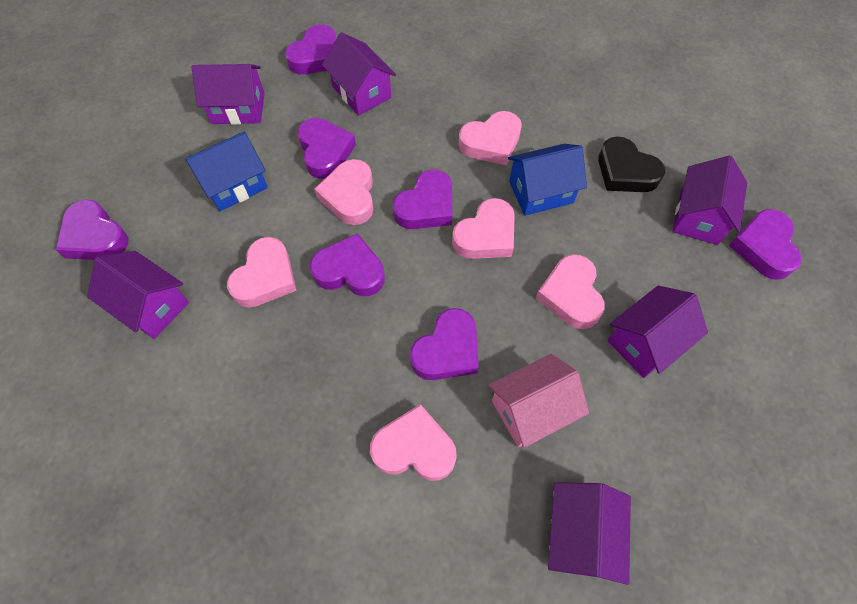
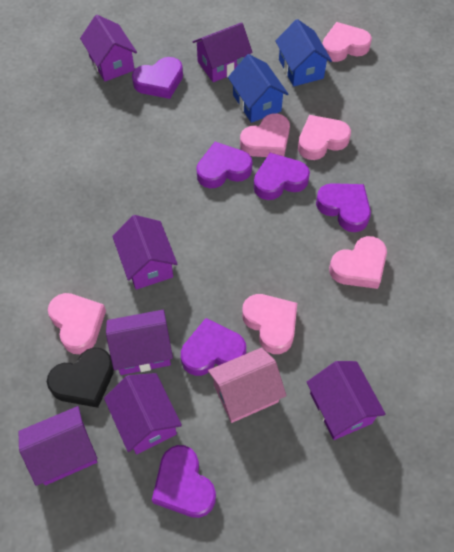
purple heart: [56,200,128,260] [285,24,336,75] [297,118,356,179] [310,233,385,296] [393,169,452,229] [410,308,479,380] [729,209,802,280] = 7 -> [132,57,183,99] [152,445,216,518] [181,318,246,376] [196,142,253,188] [254,153,310,200] [316,183,371,232] = 6
purple house: [87,251,189,339] [191,64,265,125] [322,32,396,115] [548,482,631,585] [607,286,708,378] [672,156,747,245] = 6 -> [19,406,97,486] [80,15,137,82] [104,373,182,454] [106,310,173,375] [112,215,178,290] [193,22,253,82] [307,361,386,440] = 7

